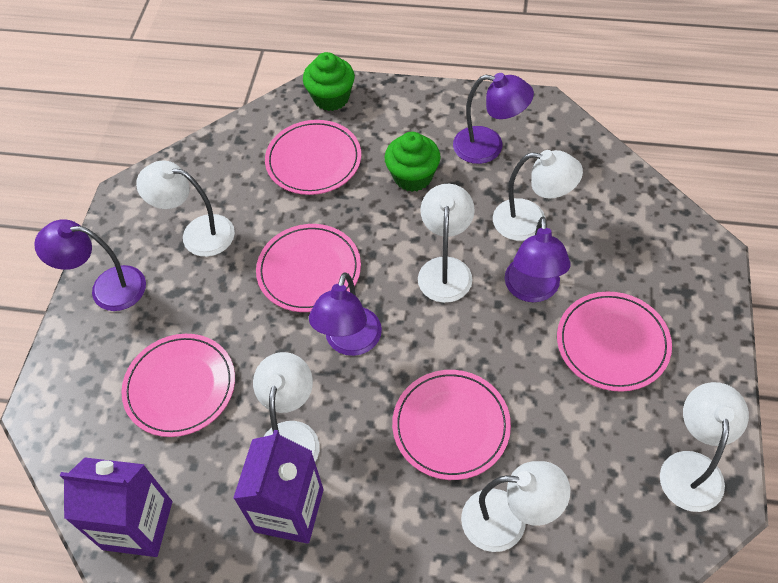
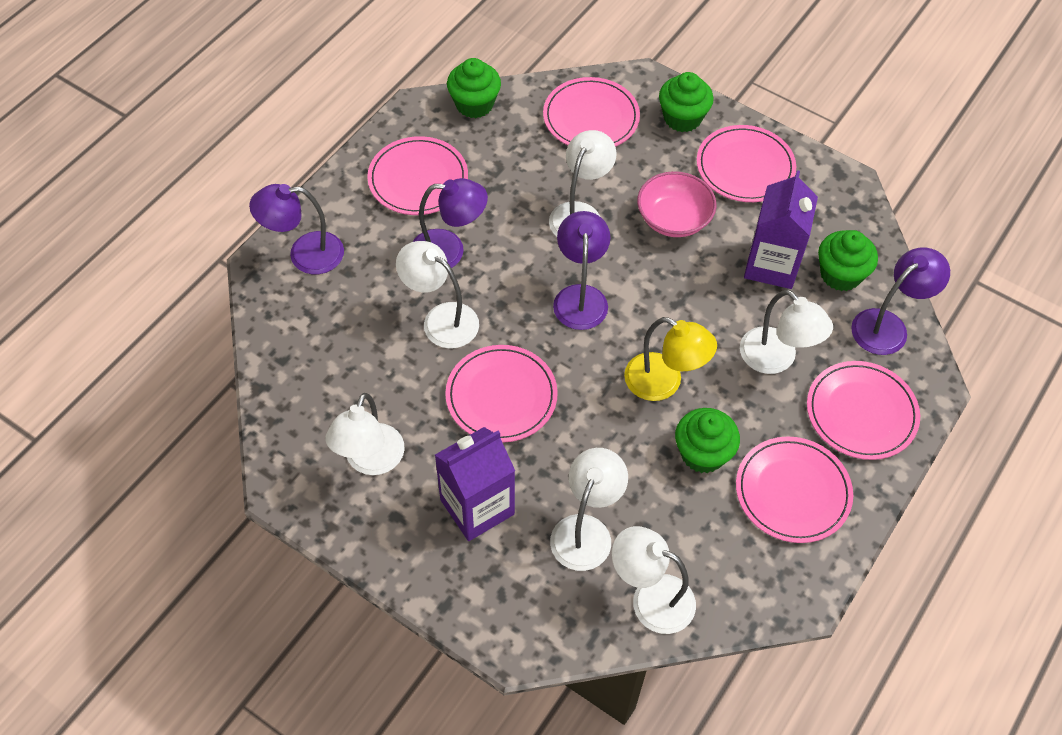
green cupcake: [303,52,355,111] [385,132,441,192] = 2 -> [447,58,501,118] [659,72,714,132] [675,408,740,473] [818,230,878,291] = 4
pink bowl: none = 0 -> [637,171,717,237] = 1
pink plate: [121,334,235,437] [256,224,361,312] [265,120,361,195] [392,370,511,480] [557,292,672,392] = 5 -> [367,136,468,215] [445,345,558,443] [543,77,640,147] [697,125,796,202] [736,436,853,543] [807,361,920,460] = 6
yellow lamp: none = 0 -> [624,317,717,401] = 1

